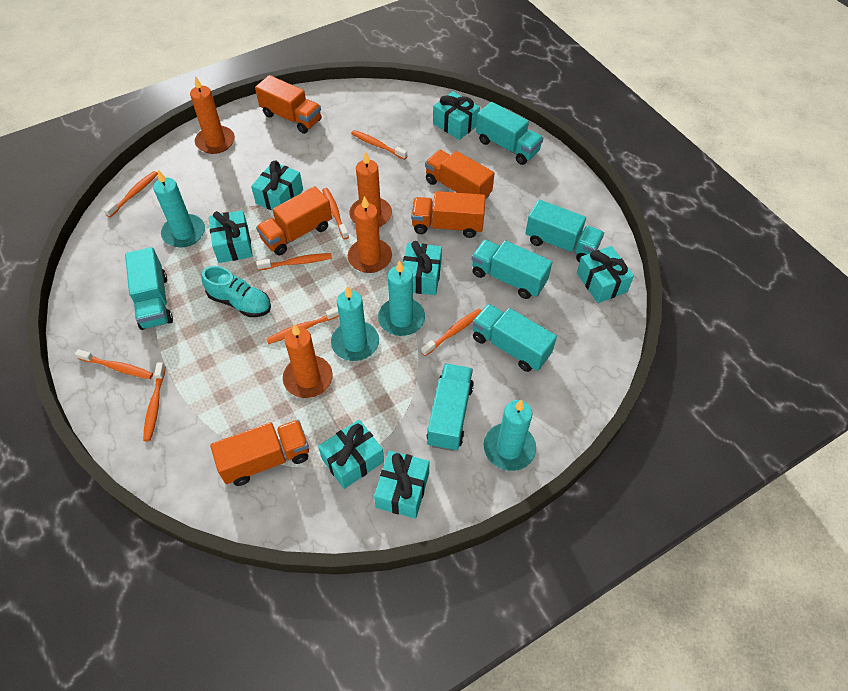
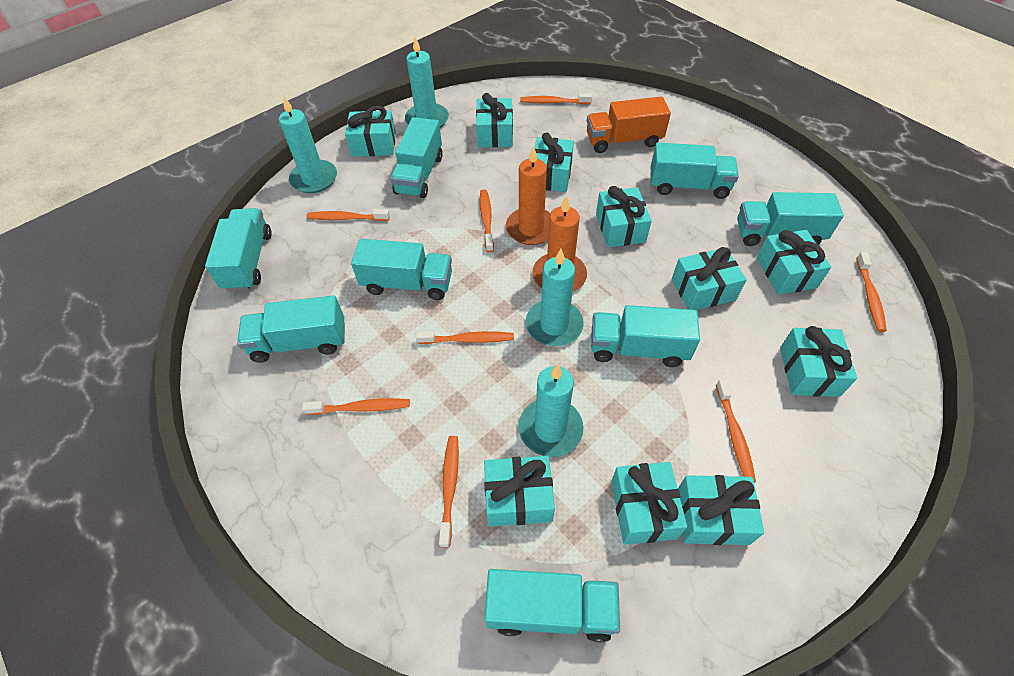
orange candle: [190,76,235,154] [283,324,333,398] [348,196,392,273] [349,151,392,227] = 4 -> [506,146,551,245] [532,195,587,292] = 2
orange truck: [210,420,309,486] [255,75,321,134] [256,186,332,256] [411,191,486,238] [425,150,495,200] = 5 -> [587,97,671,153] = 1
turquoise gift: [209,210,253,263] [251,160,303,211] [318,419,384,489] [374,451,430,519] [403,241,442,295] [433,91,480,140] [577,246,634,303] = 7 -> [345,106,396,157] [476,93,513,147] [484,456,555,527] [534,133,574,192] [596,186,652,247] [611,462,687,545] [672,247,747,310] [678,475,764,545] [757,230,831,295] [780,326,857,397] = 10
turquoise shoe: [201,266,271,317] = 1 -> none = 0
turquoise truck: [125,247,173,330] [426,363,474,451] [472,239,552,299] [472,304,557,372] [476,102,543,165] [525,199,604,263] = 6 -> [205,208,272,291] [237,295,345,363] [351,239,452,300] [391,117,443,198] [485,569,620,642] [591,305,700,367] [650,142,739,199] [737,192,844,246] = 8

